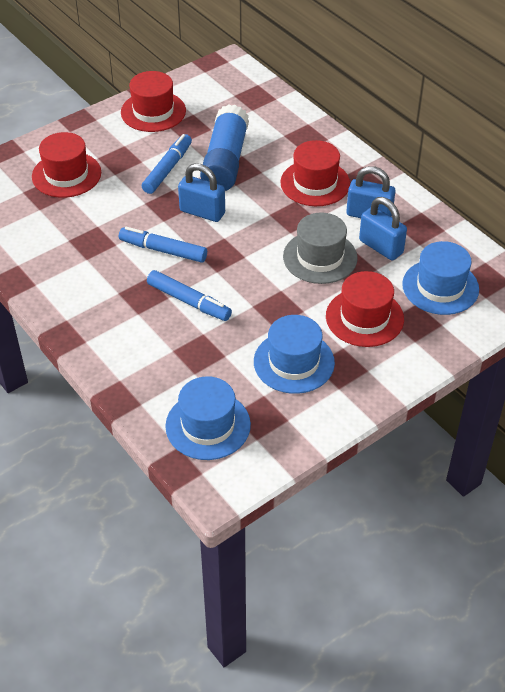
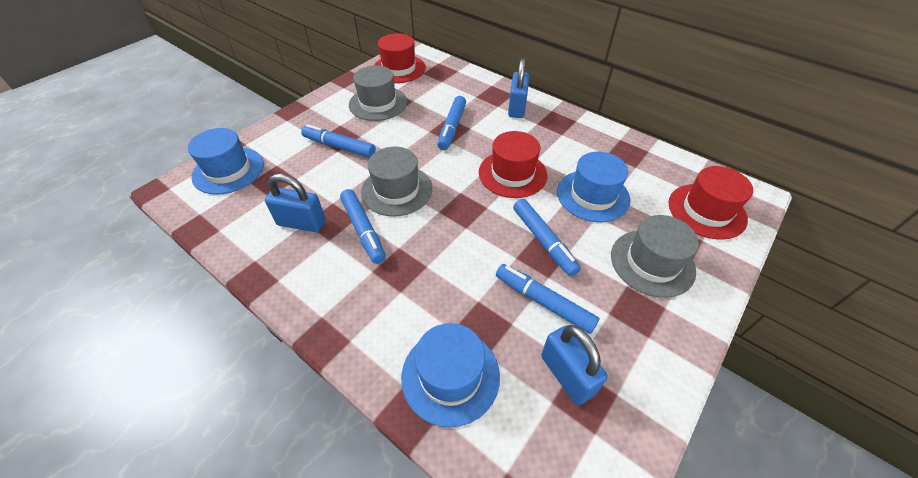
blue glue stick: [200,104,249,191] = 1 -> none = 0
blue marker: [119,227,207,263] [142,134,192,194] [147,270,232,321] = 3 -> [301,124,376,158] [340,189,386,264] [437,96,466,150] [496,264,600,334] [513,199,581,276] = 5
grey hat: [283,212,358,284] = 1 -> [349,65,407,121] [361,147,432,217] [611,215,699,298] = 3
red hat: [32,132,101,198] [121,71,186,132] [280,140,350,206] [326,271,404,347] = 4 -> [374,33,426,83] [479,131,547,198] [668,166,753,240] = 3

